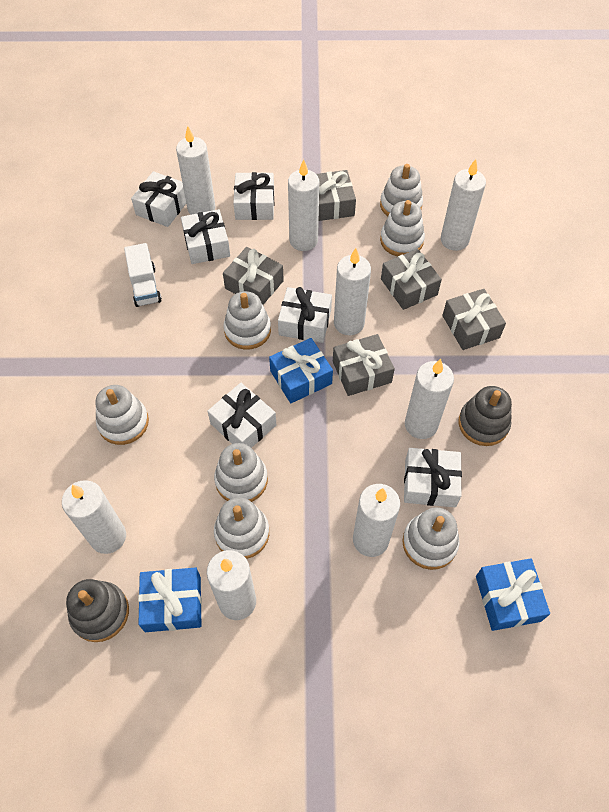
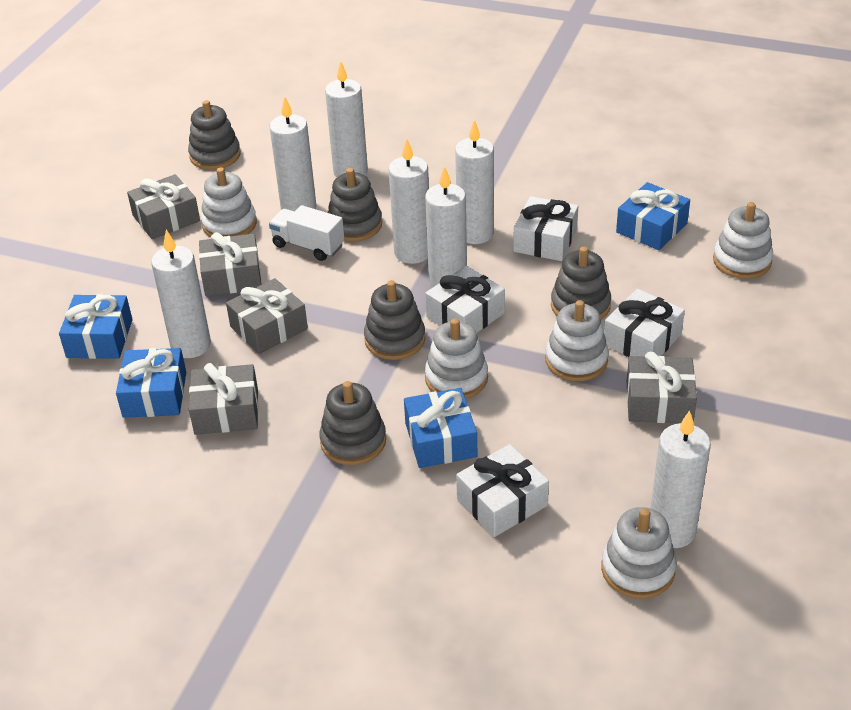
blue gift: [138,567,202,632] [269,338,333,403] [476,558,550,631] = 3 -> [59,294,133,359] [116,348,186,418] [404,388,477,468] [616,182,690,250] = 4
grey stacking toy: [66,579,129,642] [459,386,512,446] = 2 -> [188,100,241,170] [319,381,386,465] [328,168,382,241] [364,280,425,360] [551,246,611,320] = 5
white candle: [62,480,126,554] [176,126,215,215] [207,550,256,620] [288,159,319,251] [334,248,371,335] [353,484,400,557] [405,359,454,439] [441,159,486,251] = 8 -> [151,230,211,358] [270,96,316,211] [325,61,368,177] [389,139,429,264] [425,166,467,288] [455,120,494,244] [651,410,711,548] = 7
white gift: [131,171,186,227] [181,209,230,264] [207,383,276,448] [233,172,274,220] [278,287,332,343] [404,448,462,507] = 6 -> [425,266,505,333] [456,444,549,537] [513,196,578,261] [604,289,685,357] = 4
white stacking toy: [96,385,149,445] [214,443,268,502] [214,497,269,559] [223,291,271,350] [380,164,423,216] [380,200,425,256] [402,507,459,570] = 7 -> [201,167,257,237] [425,318,488,399] [545,300,609,381] [601,507,677,599] [713,202,773,279] = 5

